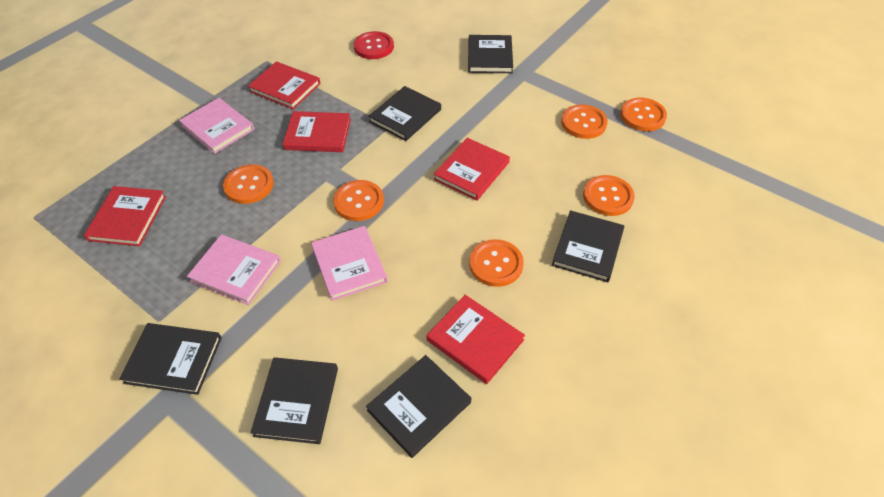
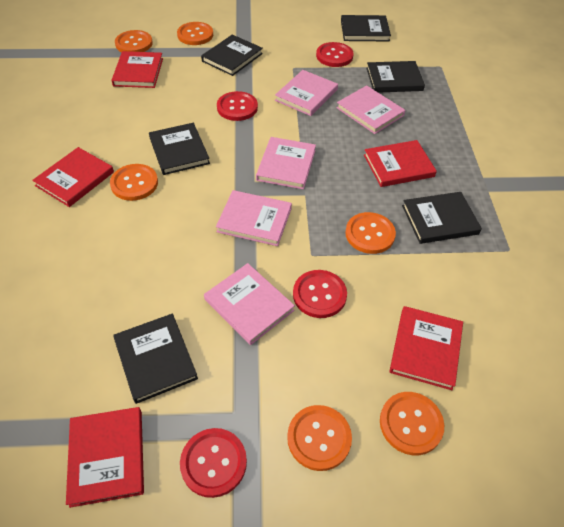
pink book: [179,98,254,154] [187,234,281,305] [311,226,388,301] = 3 -> [204,263,295,345] [216,190,292,246] [256,137,316,189] [275,70,338,116] [336,85,405,134] = 5
red button: [354,31,394,59] = 1 -> [180,428,247,498] [217,91,258,121] [293,270,347,318] [316,42,354,67] = 4

